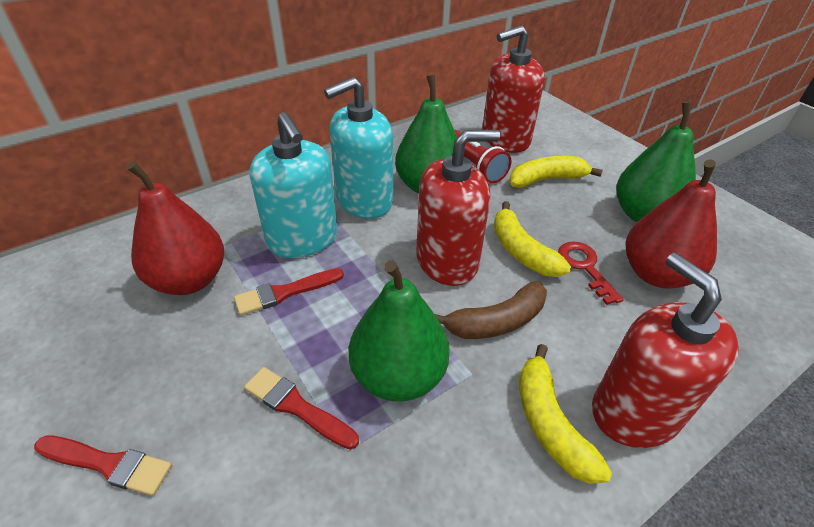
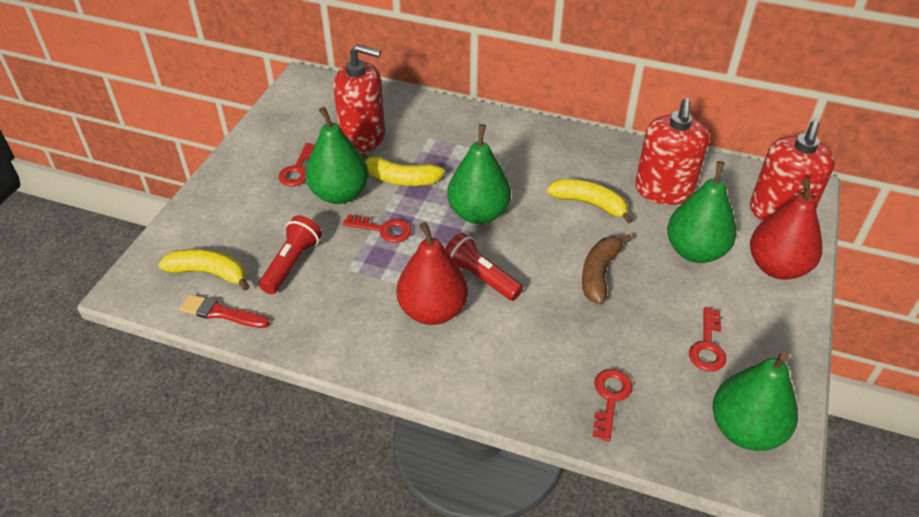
green pear: [349,260,450,401] [395,75,457,193] [616,102,696,222] = 3 -> [305,107,369,204] [447,124,511,224] [667,161,737,263] [713,352,798,451] = 4
red brush: [34,436,172,496] [234,268,344,316] [244,367,359,450] = 3 -> [180,294,269,328] = 1
red flashlight: [455,130,511,183] = 1 -> [259,215,322,294] [445,233,523,301] = 2
red key: [558,241,624,305] = 1 -> [278,143,314,186] [343,214,412,243] [593,369,633,441] [689,307,726,371] = 4
turquoise soap dispenser: [250,112,337,258] [324,77,393,219] = 2 -> none = 0

